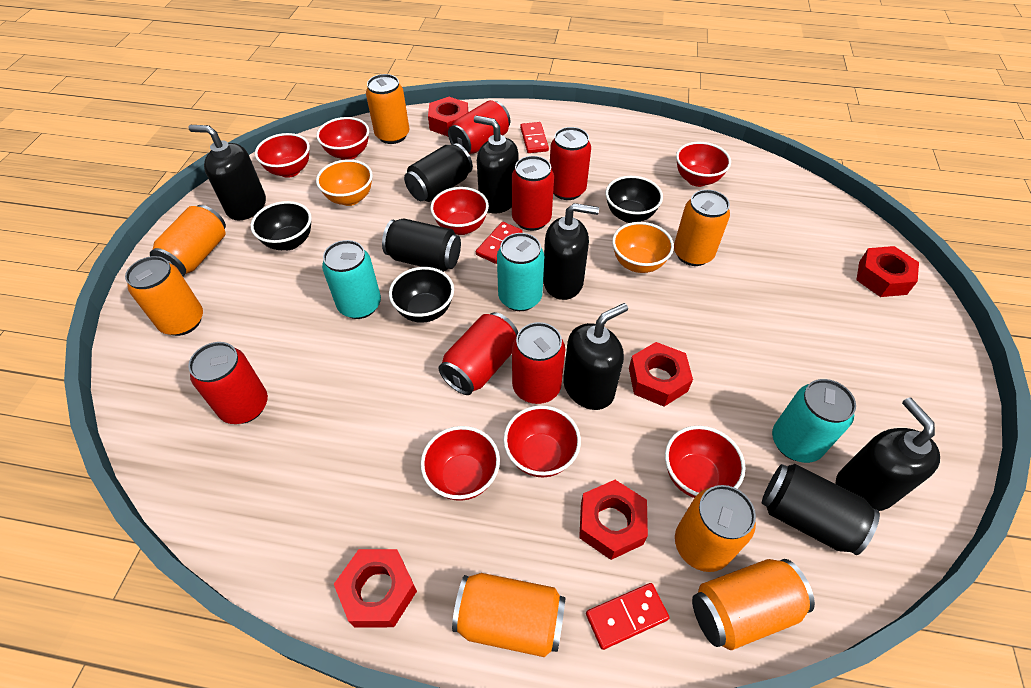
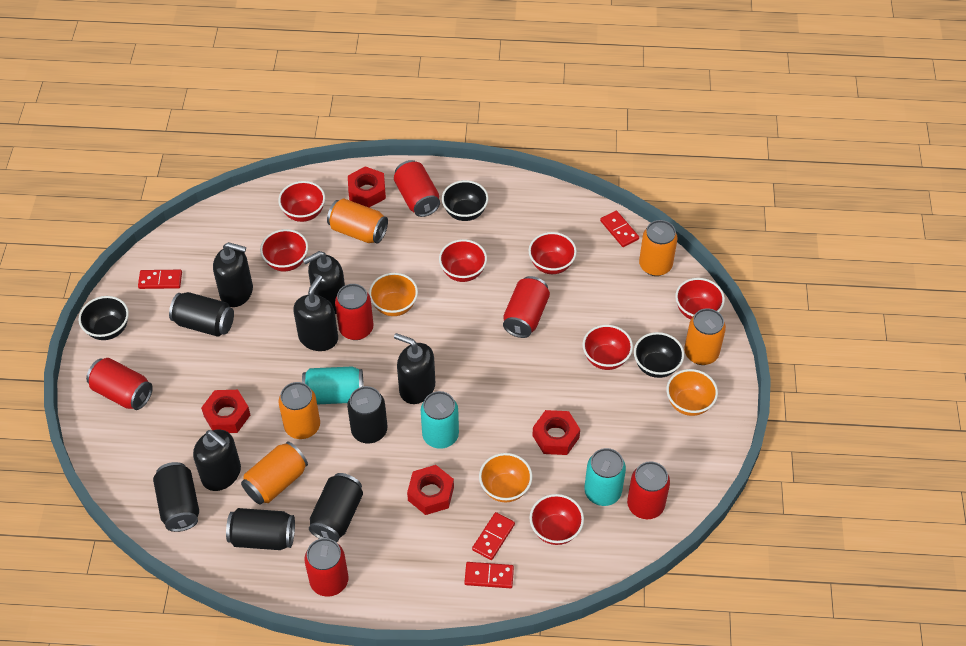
black can: [382,218,461,272] [404,143,473,202] [762,464,880,555] = 3 -> [153,462,199,532] [169,292,234,337] [226,508,295,550] [309,473,363,542] [347,386,387,443] = 5
orange bowl: [316,159,373,206] [612,222,674,273] = 2 -> [369,273,418,316] [479,453,532,502] [666,369,718,416] = 3
orange can: [125,256,203,336] [150,205,226,276] [366,74,409,144] [452,573,565,657] [674,189,730,266] [675,485,756,572] [692,559,815,650] = 7 -> [241,441,308,505] [278,382,320,439] [327,198,388,244] [639,220,678,276] [684,308,726,365] = 5
red domino: [476,222,523,264] [520,122,549,153] [586,583,670,650] = 3 -> [138,270,182,289] [464,562,514,588] [472,512,515,560] [600,210,639,247] = 4
red nut: [334,549,417,628] [428,97,468,136] [579,480,648,560] [629,342,693,407] [856,246,919,297] = 5 -> [201,390,250,433] [348,166,386,207] [407,465,454,515] [532,410,580,455] = 4

